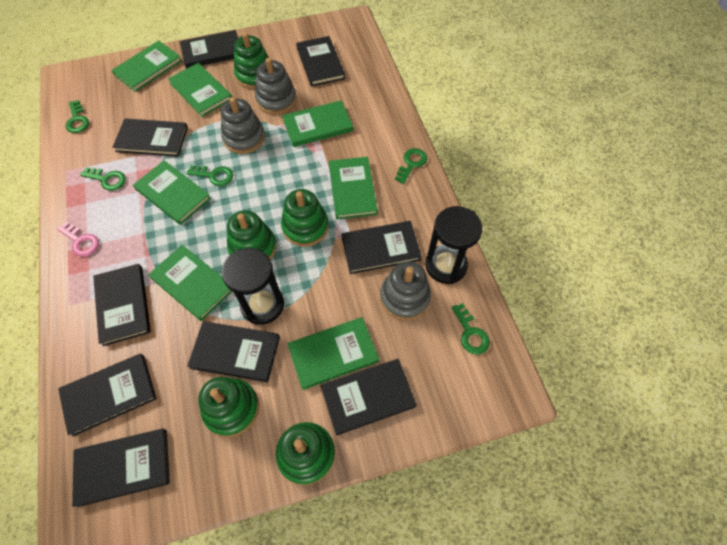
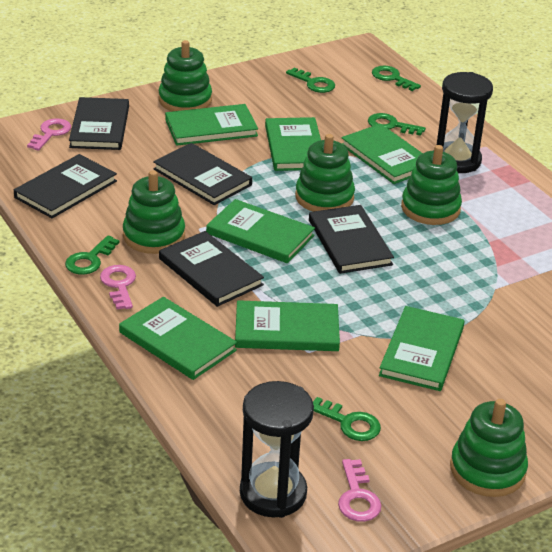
black book: [58,354,157,437] [72,429,170,507] [93,264,151,346] [113,118,188,157] [180,30,238,69] [187,321,280,382] [296,36,345,86] [321,359,417,435] [341,221,422,274] = 9 -> [14,154,117,218] [69,97,129,150] [153,143,252,205] [159,231,264,307] [309,205,394,274] = 5
grey stacking toy: [221,97,265,154] [255,58,296,115] [380,261,431,320] = 3 -> none = 0
pink key: [57,222,99,257] = 1 -> [27,118,71,151] [100,265,136,309] [338,459,382,522] = 3

